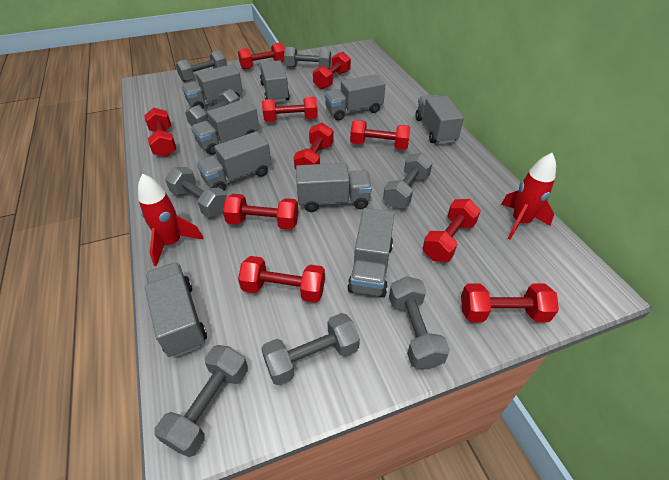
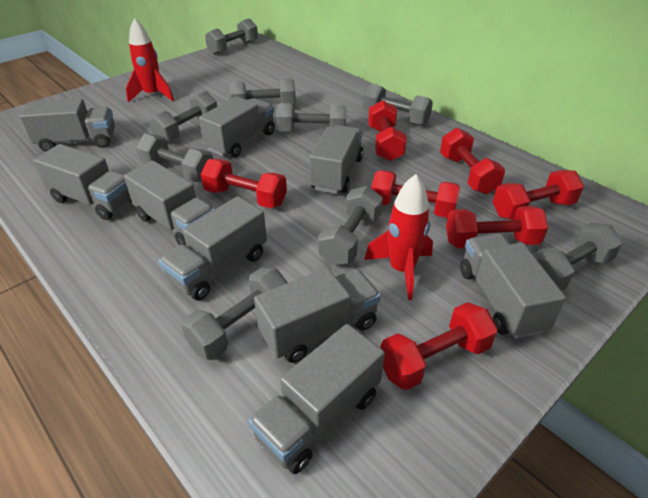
grey dumbbell: [154,345,248,457] [165,167,227,217] [176,50,227,82] [185,89,240,126] [261,313,360,385] [284,47,331,69] [383,153,433,208] [389,276,450,369] = 8 -> [136,134,213,182] [149,91,217,142] [181,267,288,360] [205,18,258,55] [229,79,296,105] [276,103,346,132] [318,186,383,265] [362,84,433,125] [533,223,623,291] = 9
red dumbbell: [144,108,176,157] [223,194,298,230] [238,42,285,69] [238,256,325,303] [262,96,318,122] [294,123,333,170] [313,52,351,89] [350,120,411,150] [422,199,481,262] [461,283,559,322] = 10 -> [201,159,287,208] [368,100,407,161] [371,170,460,218] [380,302,498,390] [440,128,505,194] [446,206,548,248] [493,170,584,220] = 7

